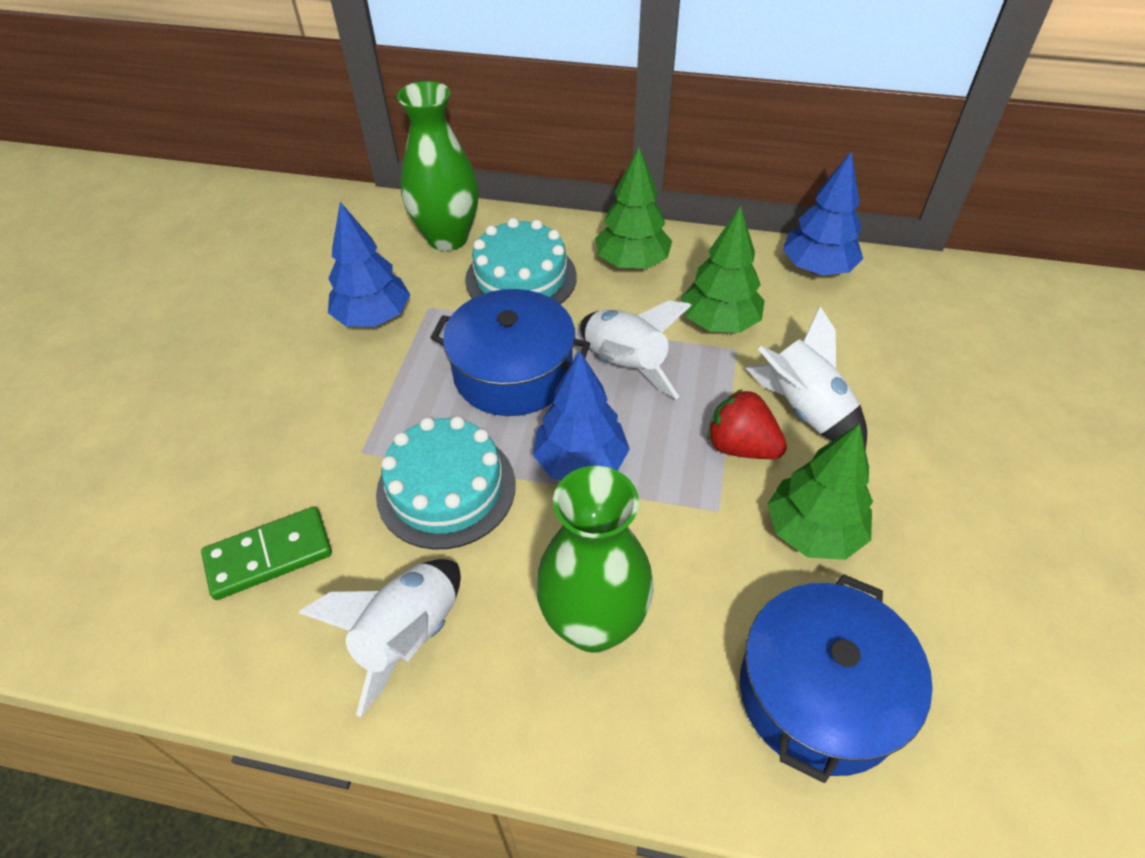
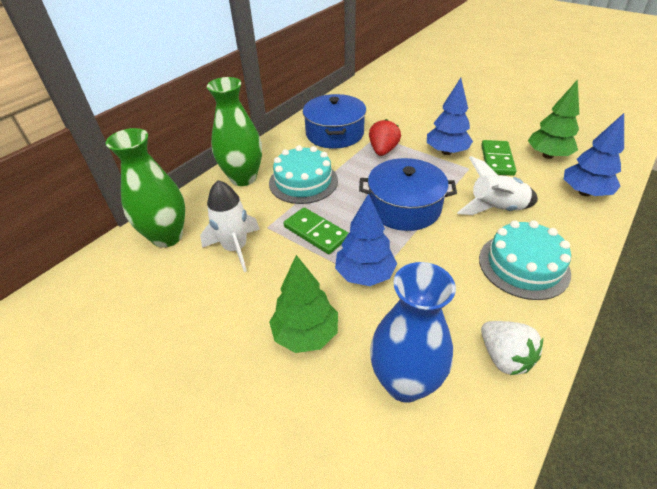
blue vase: none = 0 -> [370,262,456,402] = 1
green domino: [201,507,332,600] = 1 -> [284,207,348,254] [481,140,516,176] = 2
green tree: [595,147,672,269] [681,206,765,333] [767,424,873,560] = 3 -> [269,255,338,353] [528,79,579,159] = 2
white rocket: [299,559,461,718] [580,301,692,399] [745,306,867,450] = 3 -> [200,180,260,272] [457,156,538,215] = 2
white strawberry: none = 0 -> [481,321,543,375] = 1

